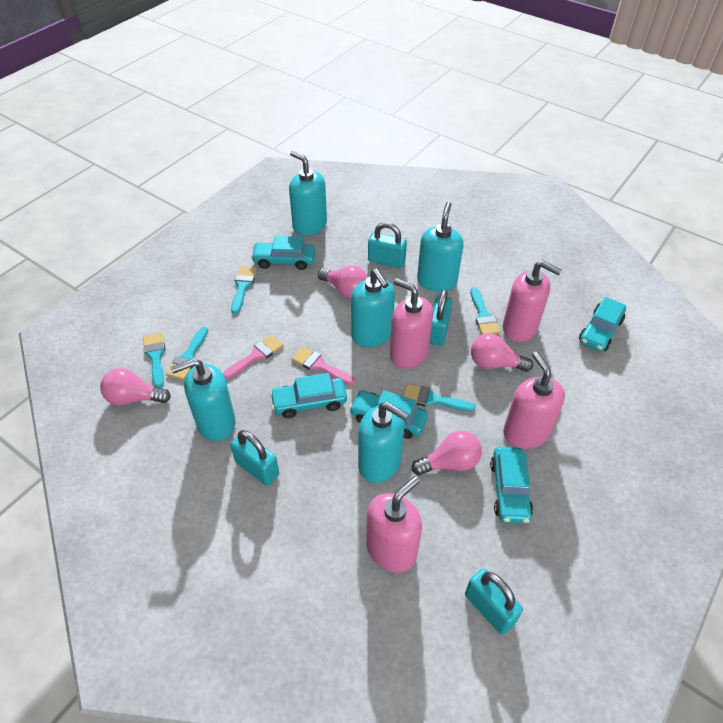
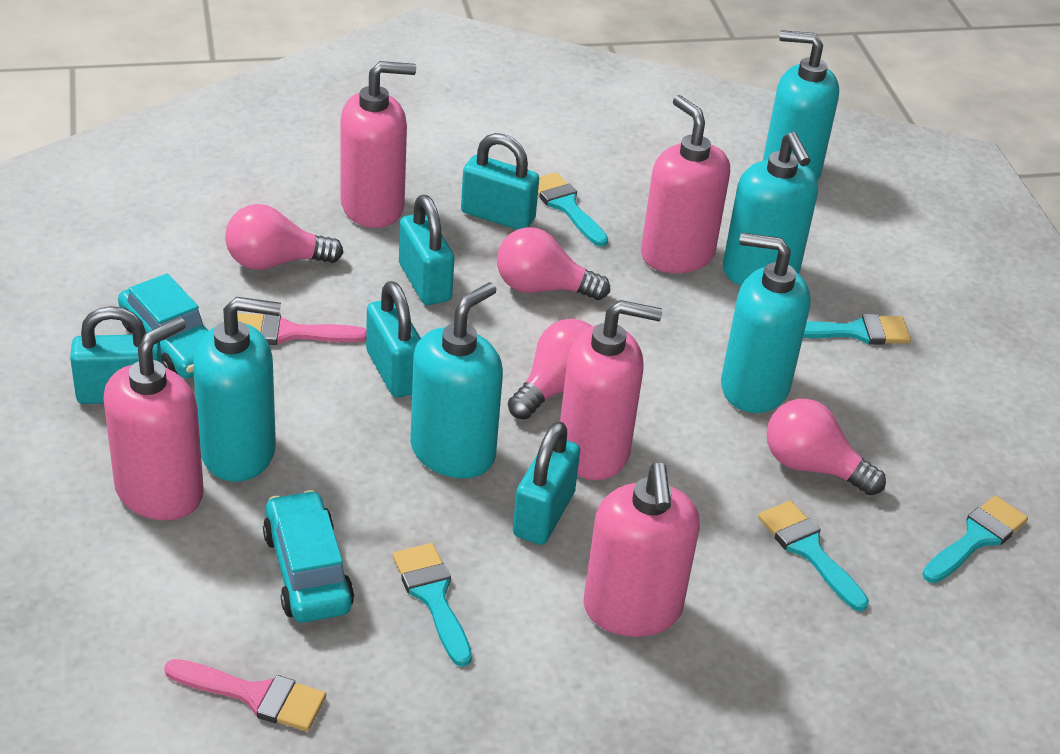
pink soap dispenser: [366,476,422,573] [390,278,433,369] [503,260,562,342] [503,352,565,449] = 4 -> [103,317,204,520] [340,61,416,228] [560,300,662,480] [583,463,700,637] [641,95,730,273] = 5
turquoise car: [251,236,315,270] [270,373,347,418] [349,390,428,439] [490,447,533,524] [579,297,626,352] = 5 -> [118,273,209,378] [263,490,354,623] = 2
turquoise padlock: [230,430,279,486] [368,222,407,268] [430,289,452,346] [465,569,523,635] = 4 -> [70,306,162,404] [366,281,421,398] [399,195,454,305] [461,133,539,230] [513,421,580,545] = 5

